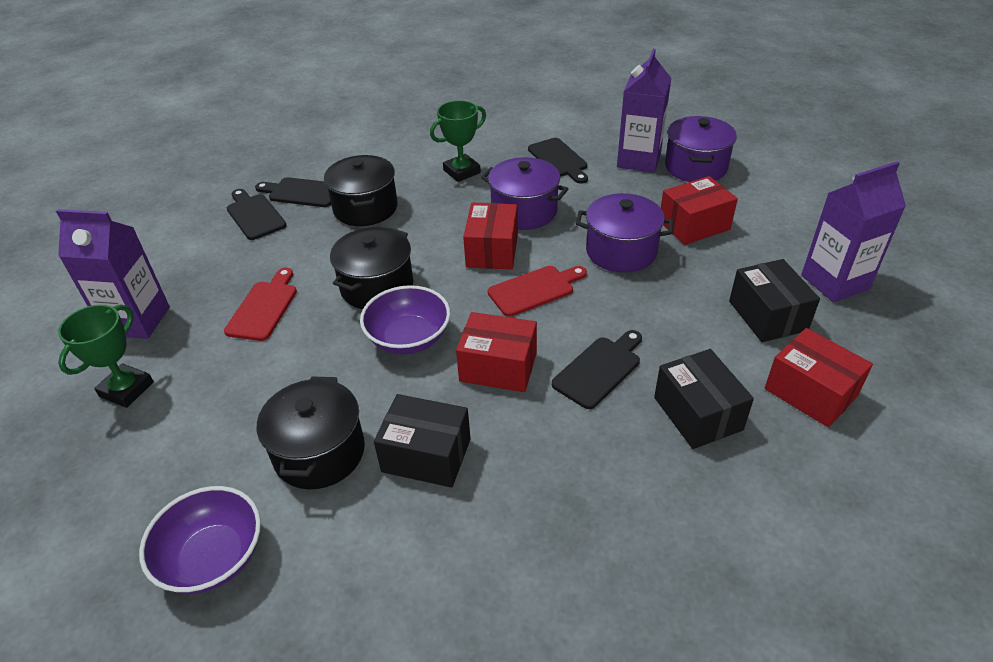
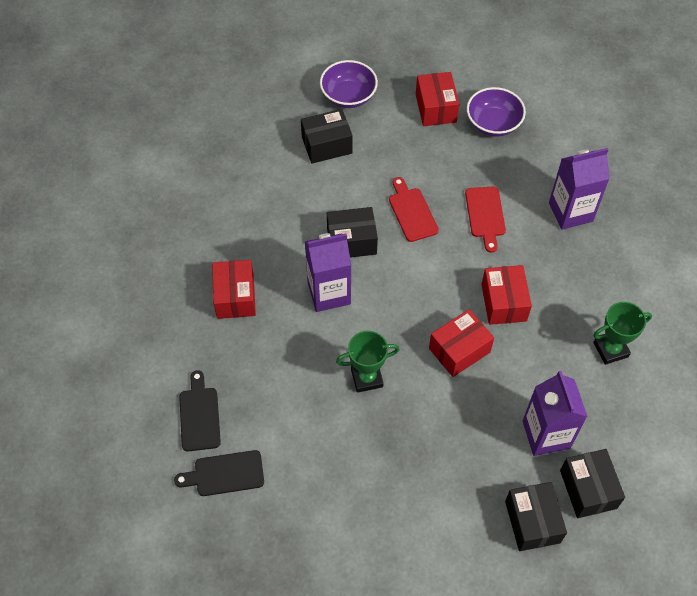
black box: [374,394,471,488] [654,349,754,449] [729,259,820,342] = 3 -> [301,109,353,163] [327,207,378,258] [505,482,567,551] [560,449,625,518] = 4
black cutting board: [227,189,287,240] [255,177,331,207] [528,138,588,184] [552,330,642,409] = 4 -> [174,450,264,496] [179,370,221,452] = 2
black pot: [257,377,365,489] [324,155,398,226] [330,227,413,309] = 3 -> none = 0
purple pot: [481,157,568,230] [576,193,673,273] [665,116,737,182] = 3 -> none = 0

